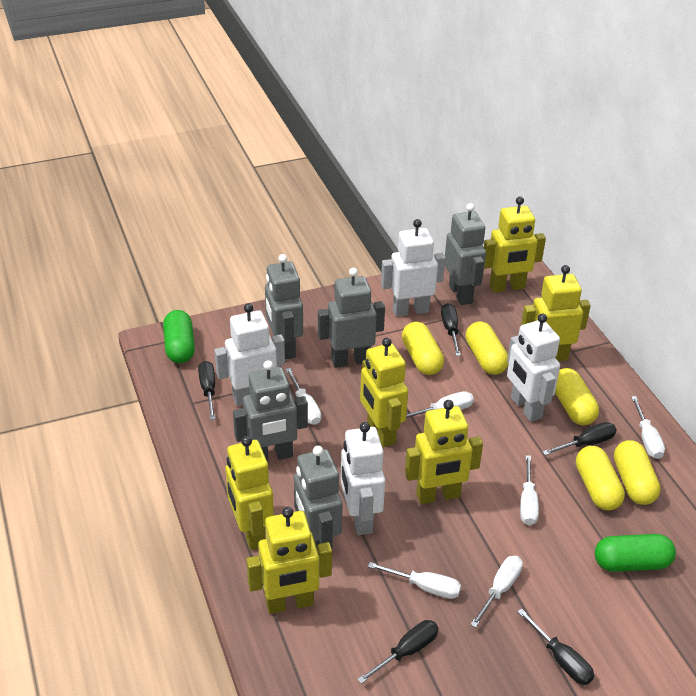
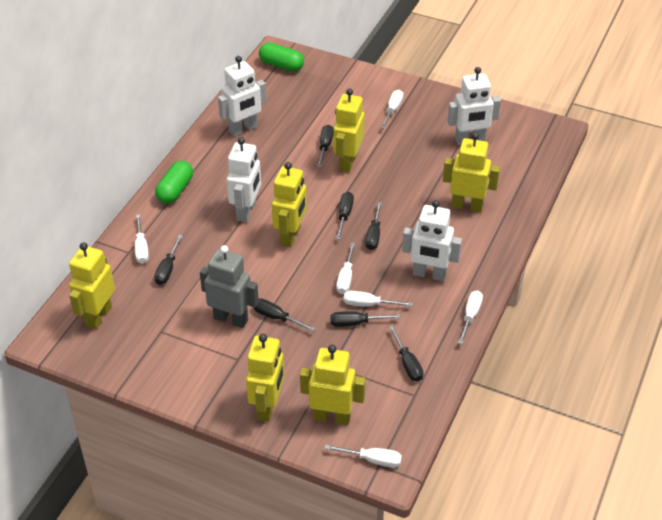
black screwdriver: [198,361,215,420] [357,620,439,684] [441,303,461,356] [517,608,594,685] [542,422,617,456] = 5 -> [154,235,183,285] [253,298,315,331] [317,125,333,167] [330,311,401,327] [336,192,354,239] [365,202,382,250] [389,326,423,382] = 7
grey robot: [233,360,308,462] [265,254,303,360] [294,446,343,550] [318,268,385,368] [445,203,486,305] = 5 -> [200,245,259,328] = 1
yellow capsule: [402,322,444,375] [465,321,509,375] [555,368,599,425] [576,446,625,511] [614,440,660,505] = 5 -> none = 0

